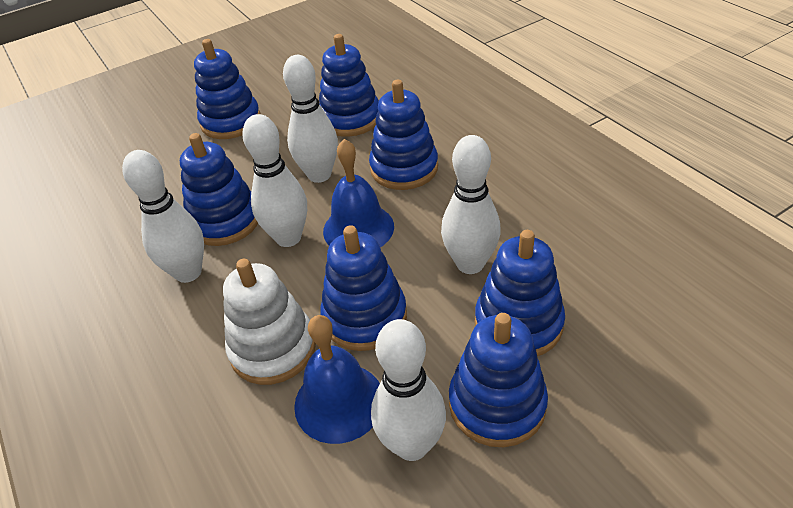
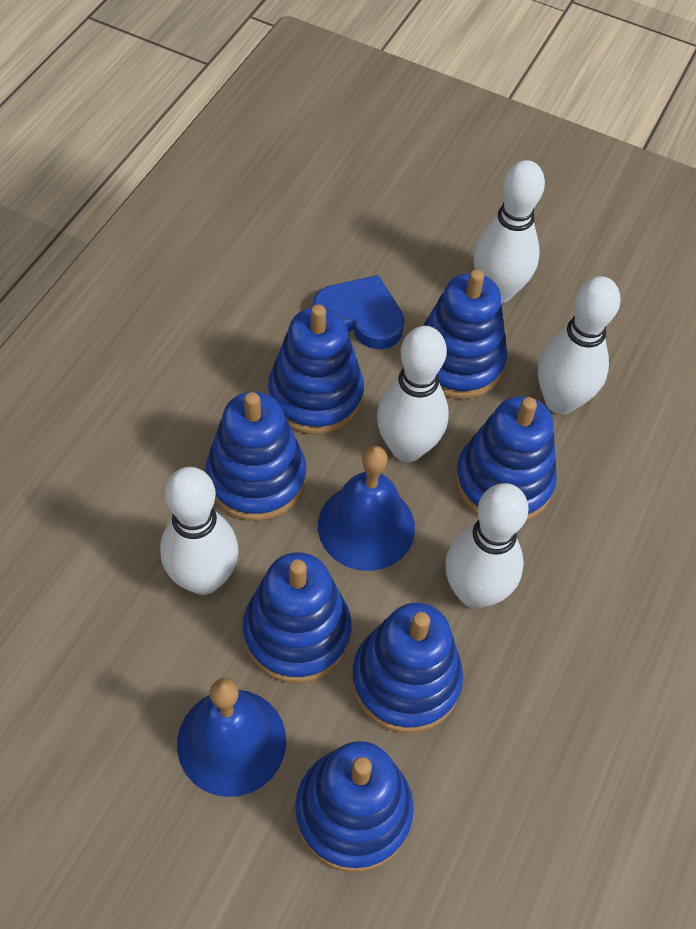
blue heart: none = 0 -> [312,275,405,349] = 1
white stacking toy: [223,259,316,385] = 1 -> none = 0

